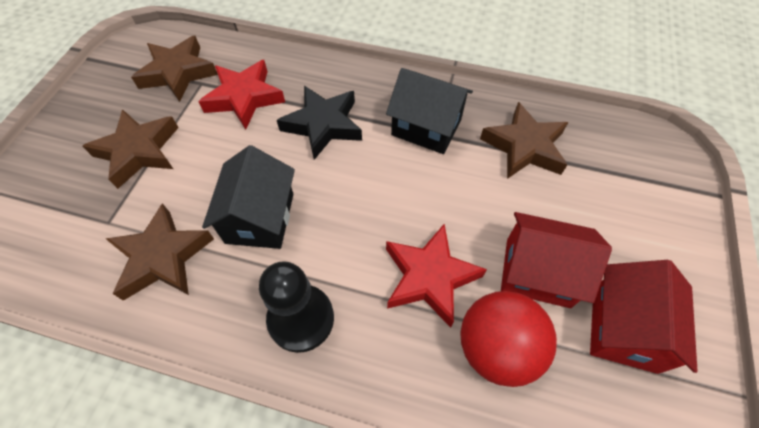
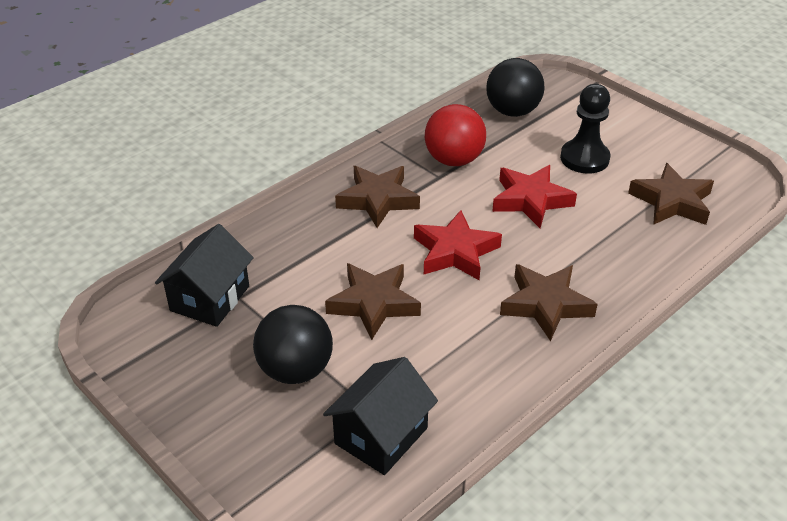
black ball: none = 0 -> [253,305,333,384] [486,58,544,117] = 2
black star: [277,86,362,160] = 1 -> none = 0
red house: [501,212,612,308] [590,260,698,374] = 2 -> none = 0

